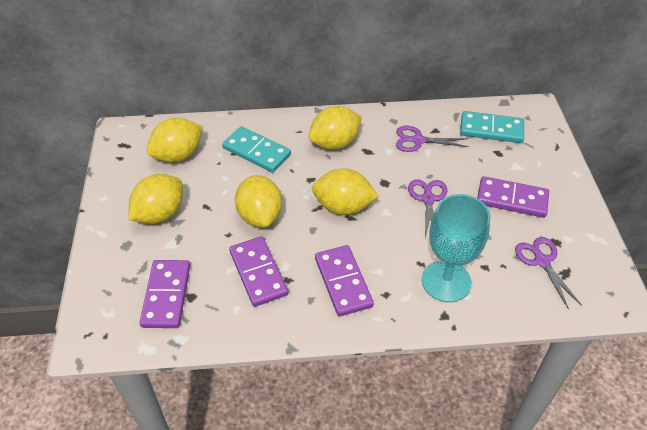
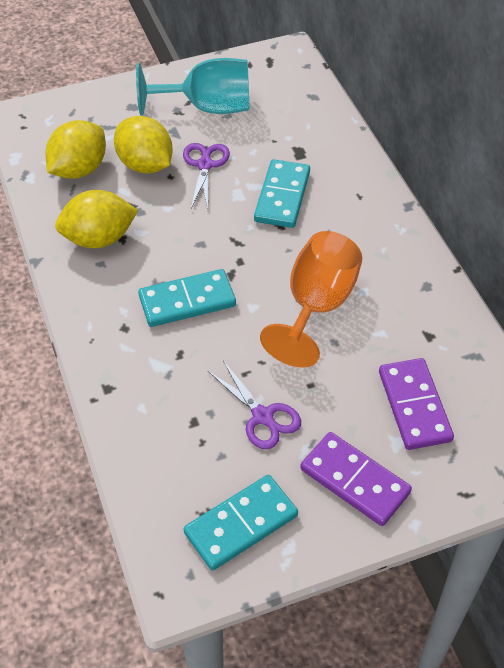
orange goblet: none = 0 -> [260,231,362,368] = 1
purple domino: [139,260,190,328] [229,236,288,307] [315,245,374,316] [477,176,549,218] = 4 -> [300,432,412,526] [379,358,454,450] = 2
purple scissors: [396,126,469,152] [408,179,448,238] [515,237,582,309] = 3 -> [183,143,230,209] [208,361,301,449] = 2
turquoise domino: [222,126,291,173] [460,111,524,143] = 2 -> [138,269,236,327] [184,475,298,571] [254,159,310,228] = 3
yellow lemon: [128,174,183,224] [147,118,203,162] [235,175,282,228] [309,106,362,150] [312,168,378,215] = 5 -> [45,120,106,179] [55,190,138,248] [114,116,173,174] = 3

